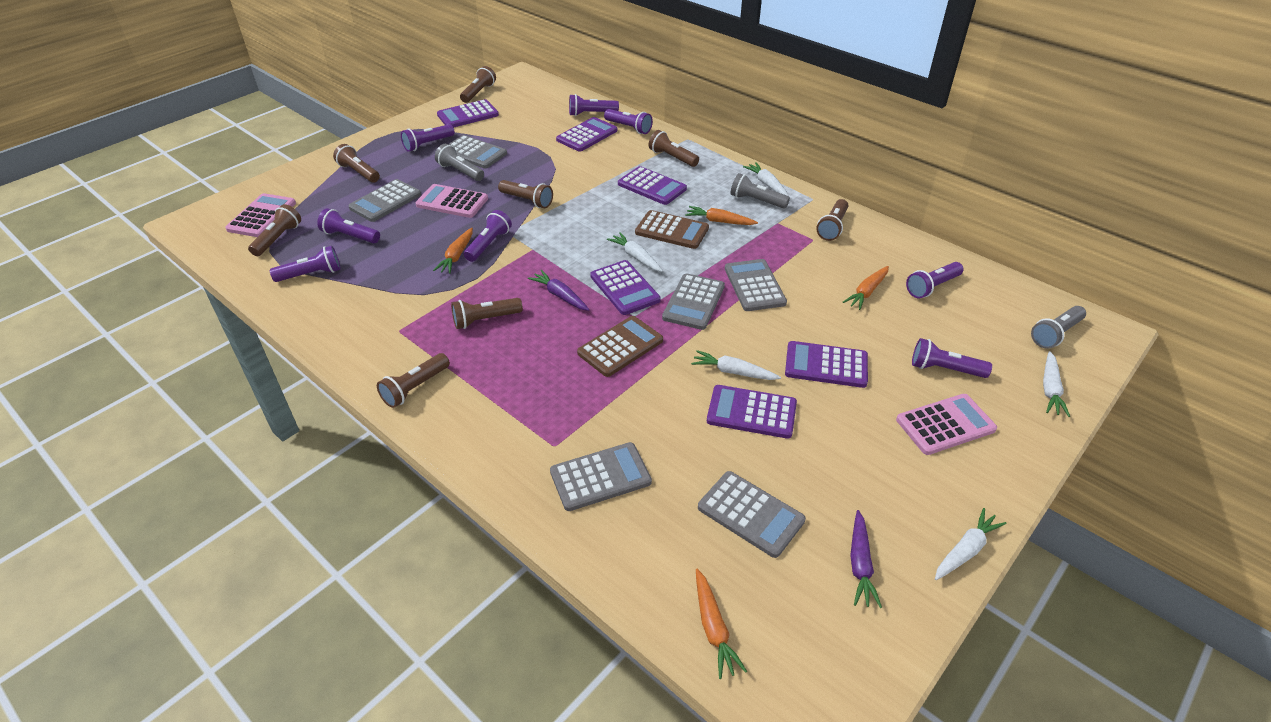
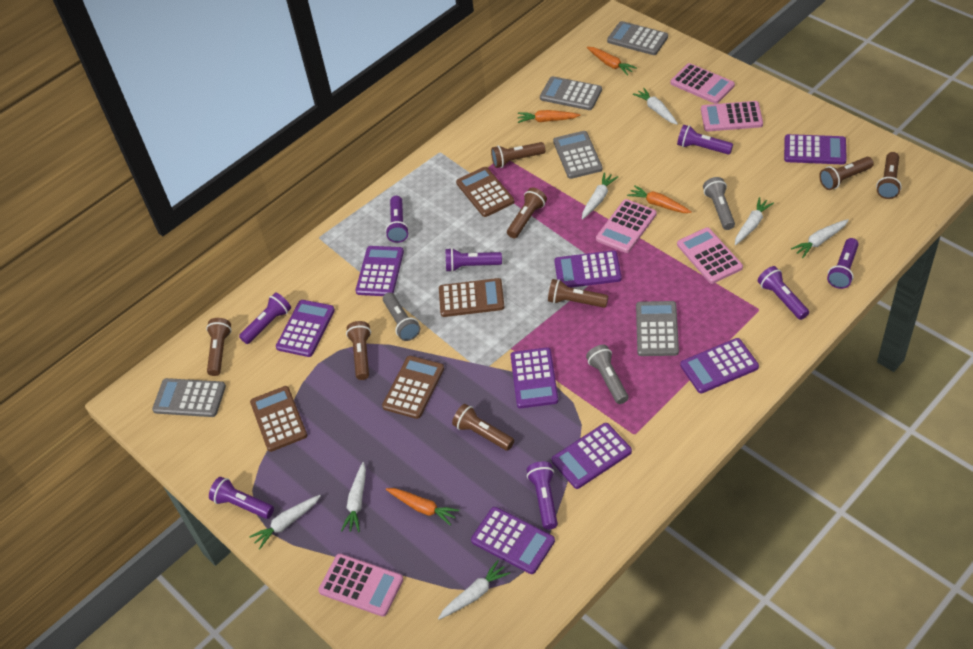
brown calculator: [577,316,663,377] [635,210,709,249] = 2 -> [250,386,307,452] [382,356,444,419] [439,278,504,317] [456,167,514,217] = 4
grey calculator: [348,179,421,222] [448,135,507,169] [550,442,652,511] [662,273,725,330] [698,471,806,558] [725,259,787,311] = 6 -> [152,378,226,417] [540,76,602,110] [553,131,602,179] [607,21,668,55] [636,301,679,356] = 5
pink calculator: [225,193,296,237] [415,184,488,218] [896,394,997,455] = 3 -> [318,554,403,617] [596,199,657,253] [671,63,735,104] [677,227,743,284] [701,101,763,132] = 5
purple calculator: [437,99,499,128] [556,117,617,152] [590,260,661,315] [618,166,687,205] [707,385,797,439] [785,341,868,388] = 6 -> [276,300,335,357] [355,246,404,296] [471,507,555,574] [510,347,558,408] [552,423,632,489] [554,250,622,288] [680,338,759,393] [784,134,847,165] = 8
purple carrot: [528,270,589,311] [850,510,882,608] = 2 -> none = 0
white carrot: [607,232,663,272] [691,350,781,380] [743,162,789,196] [935,508,1006,580] [1043,351,1070,417] = 5 -> [249,495,321,549] [341,462,366,532] [438,560,510,620] [582,172,618,220] [633,88,678,125] [735,197,774,245] [791,219,849,258] = 7

